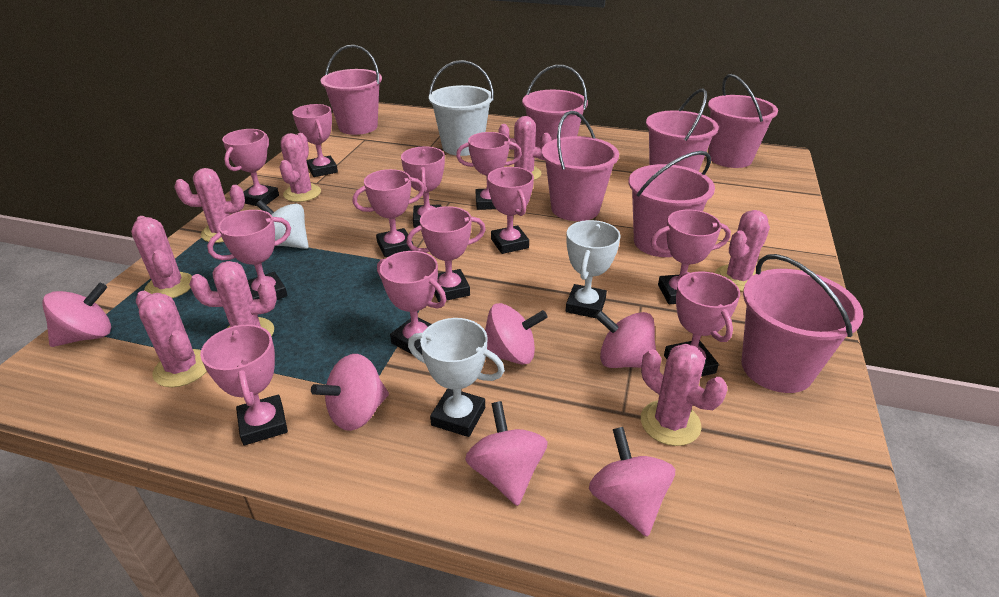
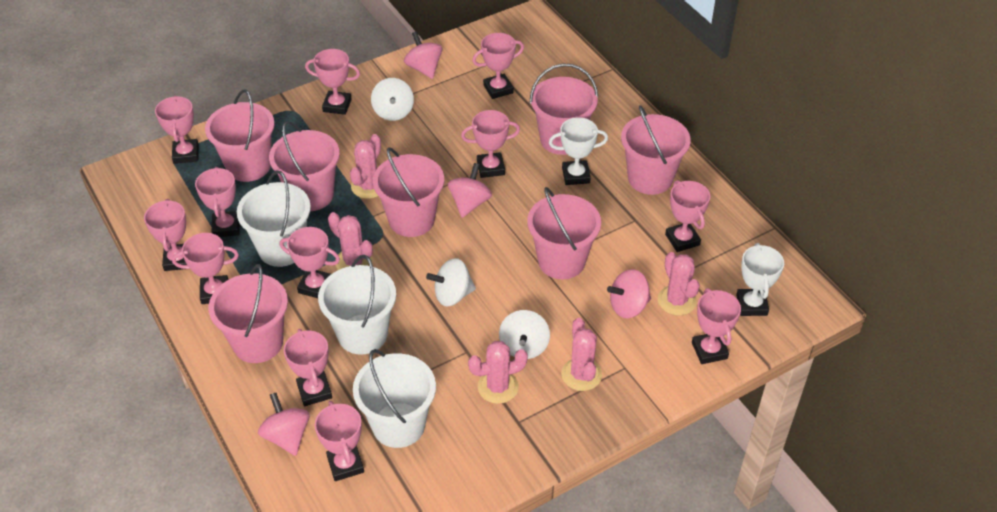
pink cactus: [131,216,192,298] [136,291,207,387] [174,168,245,243] [189,261,277,337] [280,133,321,202] [499,116,551,180] [641,344,727,446] [715,210,770,292] = 8 -> [328,212,373,270] [350,134,381,199] [468,341,528,404] [561,318,602,391] [658,252,700,316] = 5
pink spinning top: [42,283,111,347] [311,354,389,431] [465,401,548,506] [485,303,548,365] [589,427,675,537] [594,310,656,368] = 6 -> [258,393,310,456] [404,31,442,79] [448,163,492,218] [607,269,651,318] = 4
white bucket: [429,60,494,156] = 1 -> [237,171,311,267] [318,255,396,355] [353,349,436,448] = 3
white spinning top: [256,200,309,249] = 1 -> [371,78,414,121] [426,258,476,307] [499,310,550,359] = 3

